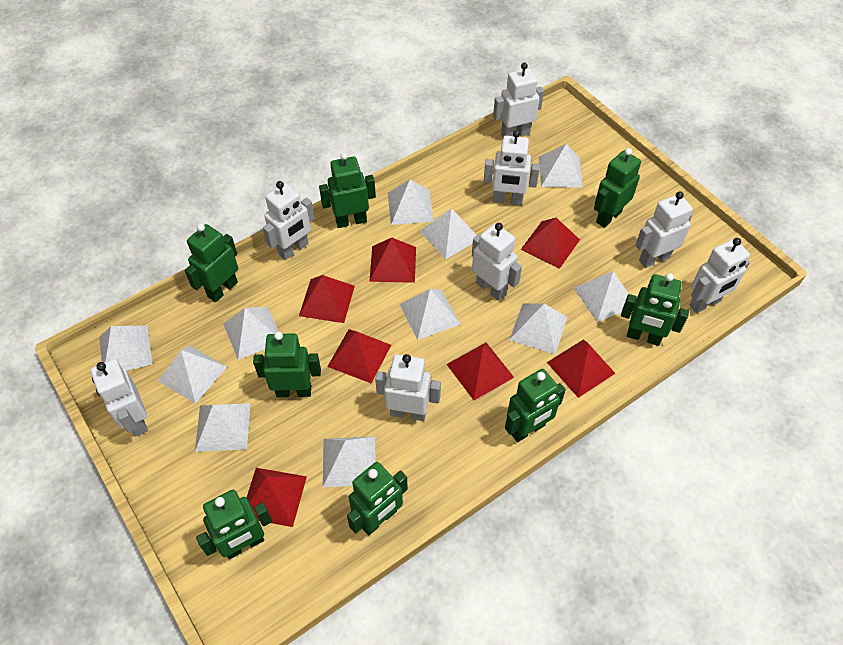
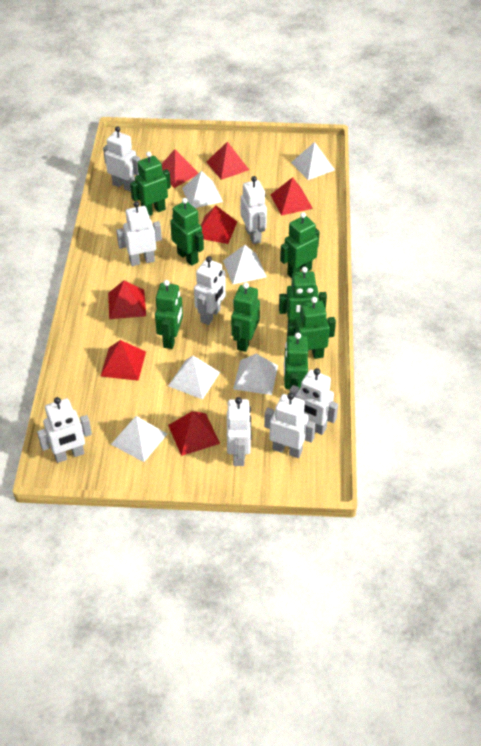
white pyramid: [99,325,153,371] [158,345,227,404] [195,403,250,452] [223,307,278,360] [323,436,376,487] [388,180,434,225] [399,289,461,340] [420,208,477,259] [509,303,567,354] [539,144,583,188] [574,271,628,322] = 11 -> [111,416,167,462] [168,356,220,400] [182,171,223,208] [223,245,267,284] [233,354,278,395] [291,142,335,180] = 6

